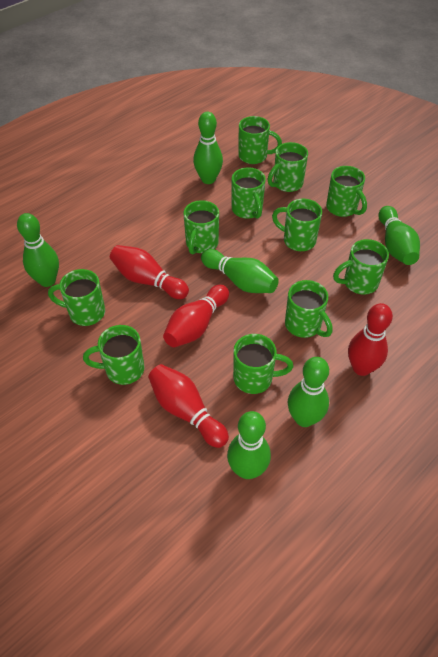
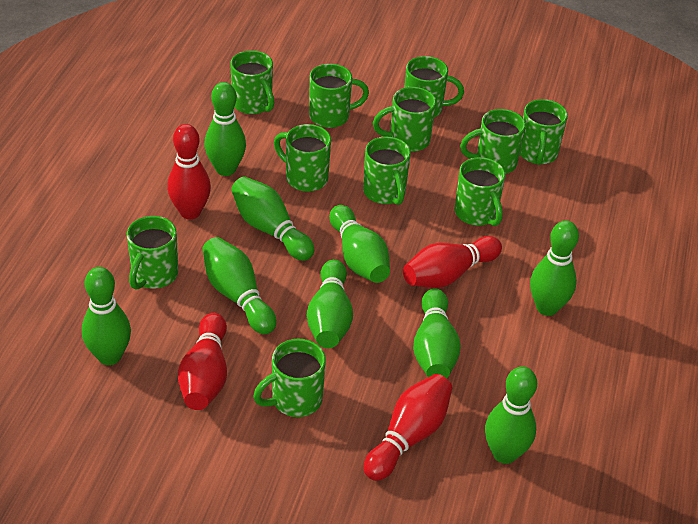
green bowling pin: [17,213,59,287] [193,112,223,184] [201,249,279,293] [227,411,271,479] [288,357,329,427] [378,206,420,265] = 6 -> [82,267,131,365] [203,237,276,334] [204,82,246,176] [231,176,314,261] [307,259,353,348] [329,205,390,283] [413,288,461,378] [485,366,537,464] [530,220,579,316] = 9

